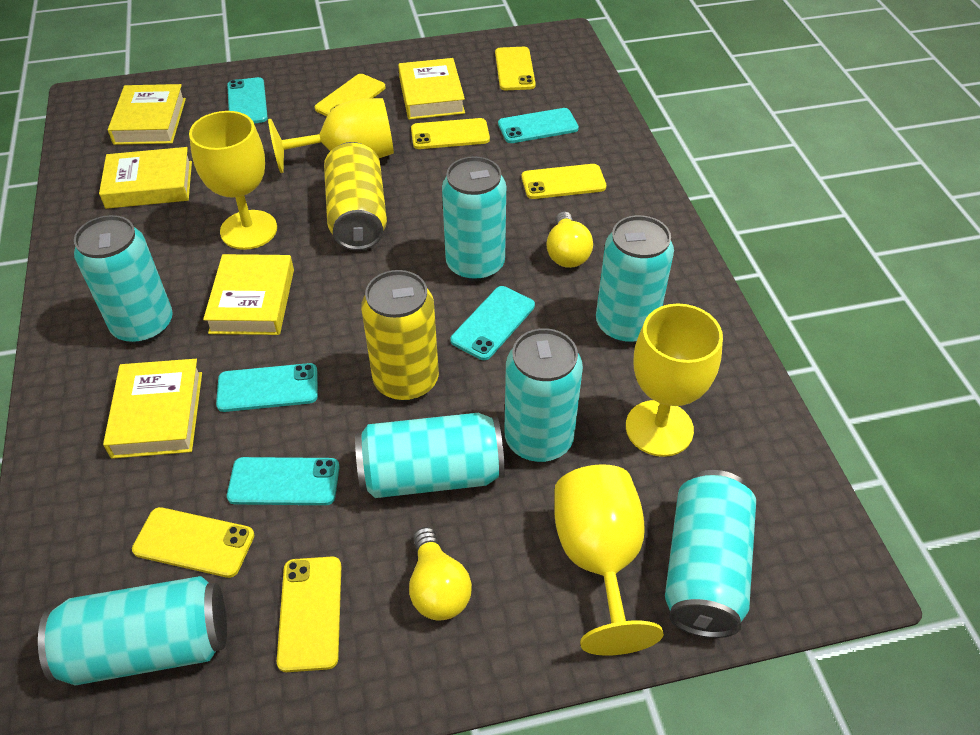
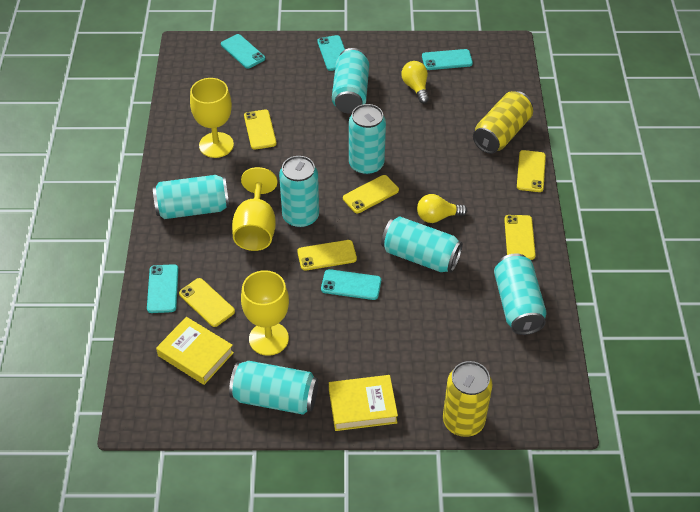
yellow book: [99,147,192,209] [103,359,202,459] [108,84,186,145] [203,254,294,335] [398,58,465,120] = 5 -> [156,317,234,385] [329,375,398,431] = 2
yellow goblet: [189,111,277,250] [268,98,394,173] [554,464,664,656] [626,303,723,457] = 4 -> [190,78,234,158] [232,167,277,251] [241,270,289,356] = 3

